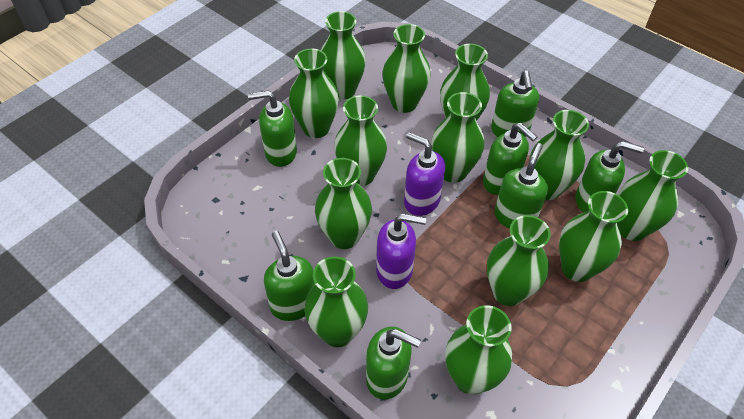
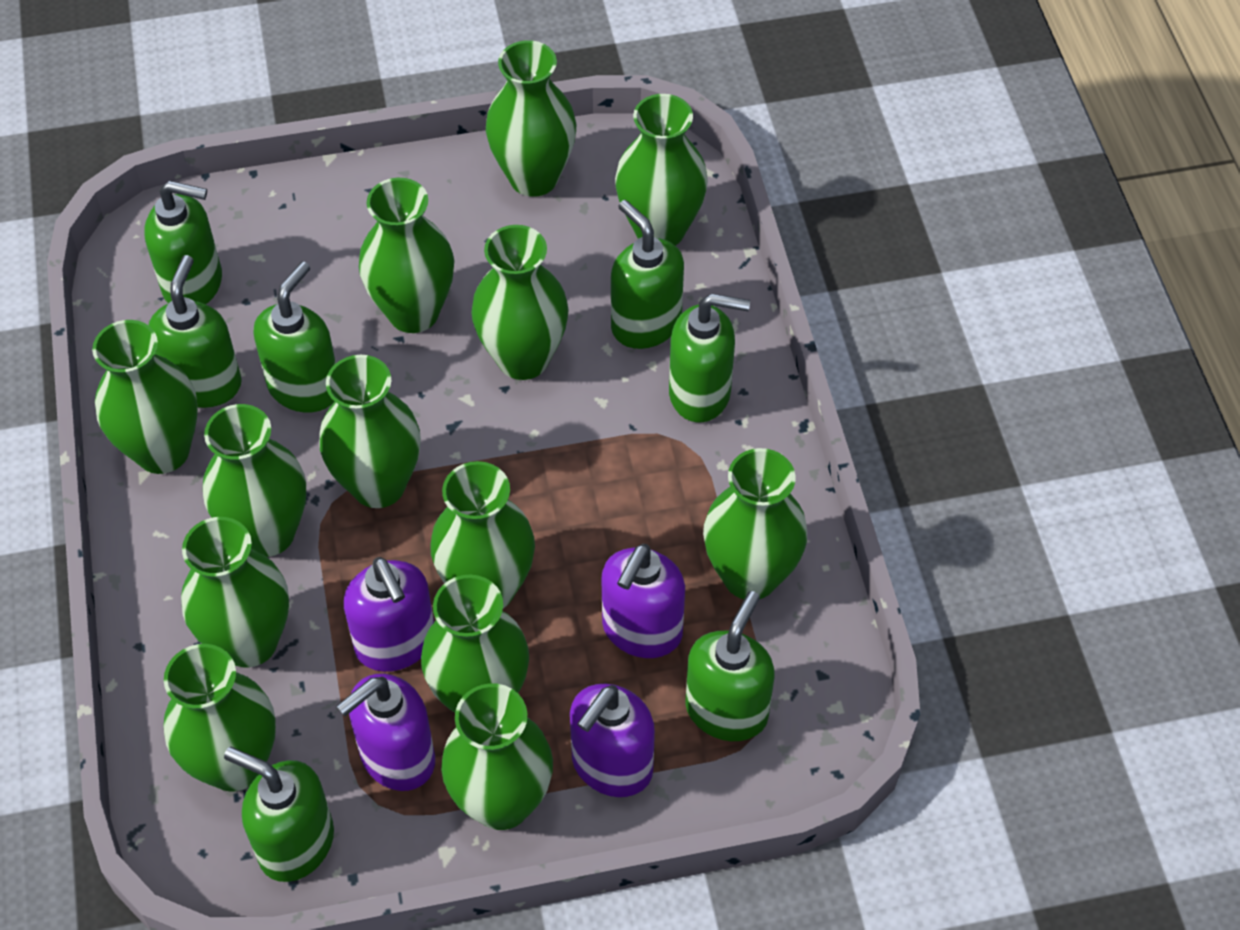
purple soap dispenser: [376,214,426,289] [404,132,445,216] = 2 -> [337,674,435,791] [344,557,434,672] [570,684,655,797] [602,544,685,658] = 4

